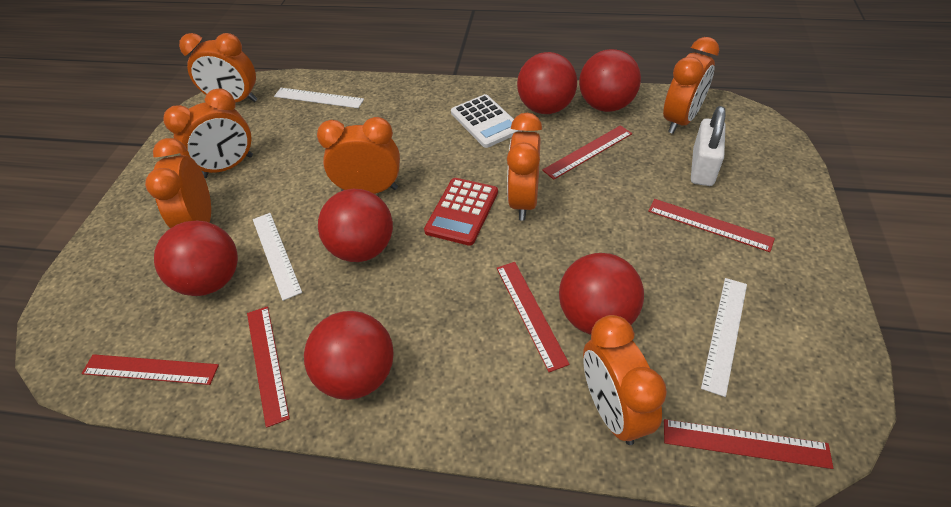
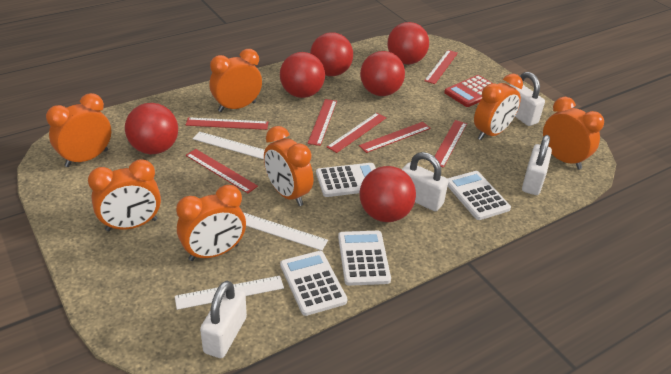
red ruler: [81,354,219,385] [247,306,290,428] [497,262,570,372] [542,125,632,180] [648,199,775,252] [664,419,833,469] = 6 -> [186,117,268,130] [186,149,258,193] [308,99,337,146] [327,113,387,153] [359,122,431,153] [424,50,458,84] [434,120,467,168] = 7
white calculator: [451,94,522,148] = 1 -> [280,251,347,316] [316,163,376,197] [338,231,391,286] [447,171,511,220] = 4
white padlock: [691,106,726,186] = 1 -> [200,281,247,358] [401,152,448,211] [510,72,545,126] [522,135,552,195] = 4

